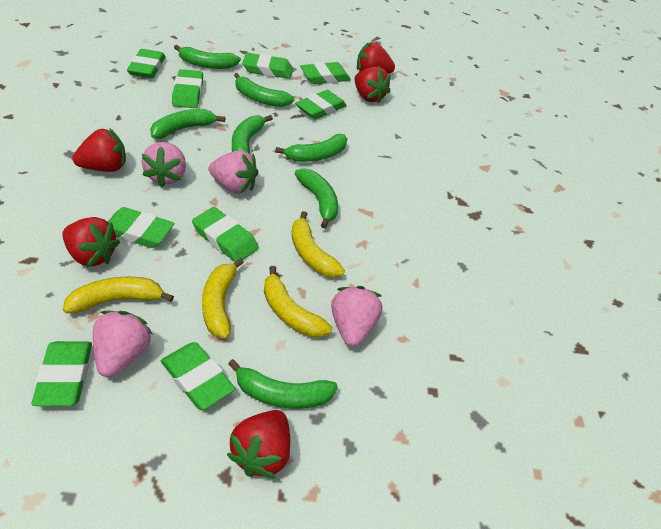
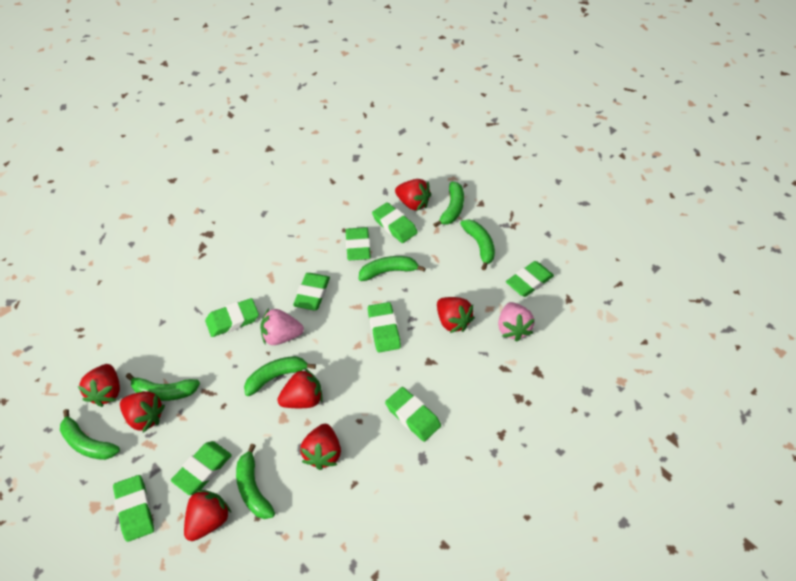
pink strawberry: [93,311,153,377] [142,142,186,187] [209,150,258,194] [331,286,382,347] = 4 -> [260,308,304,345] [498,302,535,341] = 2
red strawberry: [63,217,120,267] [72,129,126,172] [227,410,290,479] [355,66,391,104] [357,42,395,74] = 5 -> [78,364,120,407] [120,391,165,432] [184,489,231,541] [277,368,323,408] [300,424,341,470] [395,179,431,211] [437,297,475,333] = 7
yellow banana: [63,277,174,313] [202,258,244,338] [264,266,332,337] [292,211,345,278] = 4 -> none = 0

